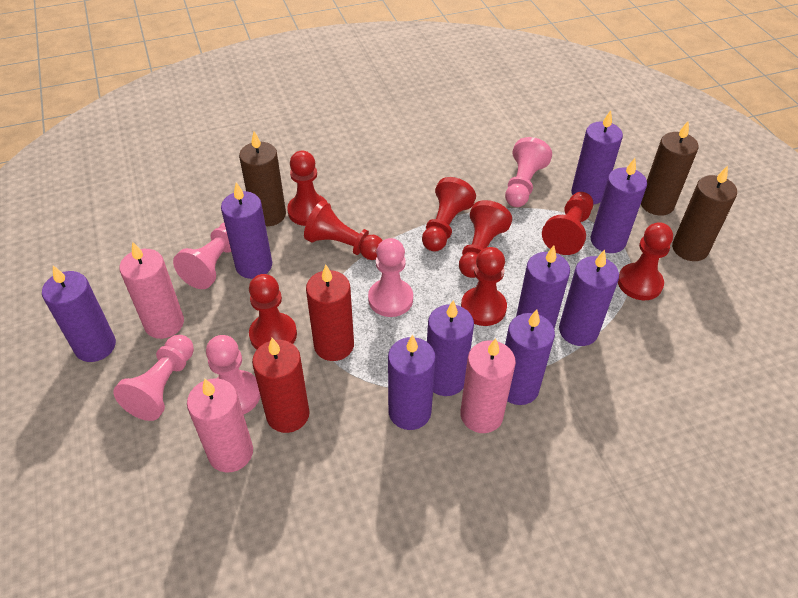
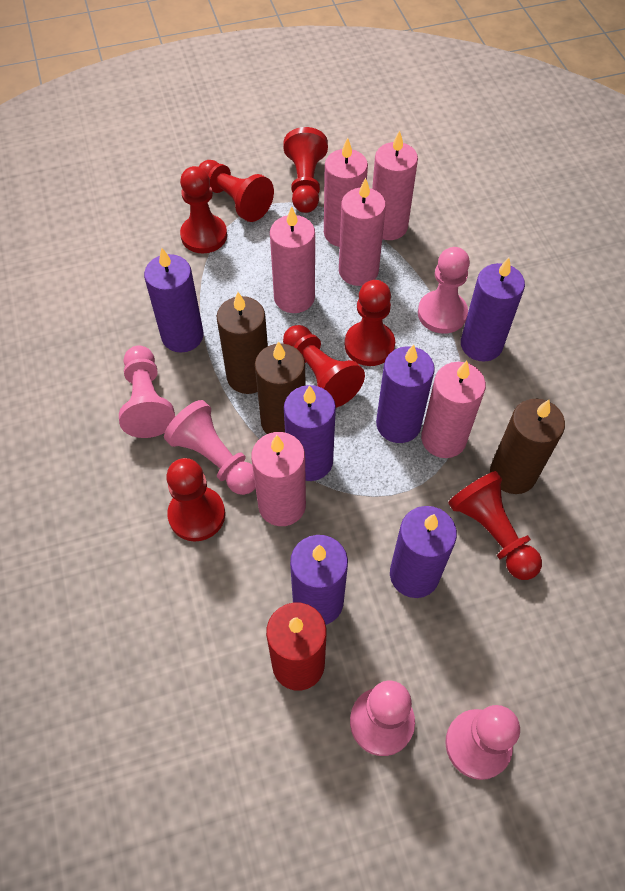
pink candle: [119,241,184,339] [187,378,253,473] [460,338,516,433] = 3 -> [251,432,306,526] [270,206,315,313] [324,137,368,247] [339,177,386,286] [372,130,418,240] [421,361,486,458] = 6
purple candle: [42,265,116,362] [221,182,272,279] [388,335,436,430] [427,300,474,396] [505,310,555,405] [516,246,570,329] [559,250,619,346] [571,110,623,204] [591,158,647,253] = 9 -> [144,248,204,353] [284,385,336,481] [290,535,348,625] [376,344,435,443] [390,506,457,598] [461,257,525,361] = 6
red candle: [252,338,310,433] [306,265,354,361] = 2 -> [266,602,327,691] = 1
red pawn: [249,274,297,350] [287,151,327,226] [304,201,383,260] [422,177,476,252] [459,200,512,278] [461,247,507,326] [542,192,593,255] [618,222,673,300] = 8 -> [166,458,225,542] [180,166,227,253] [199,160,274,222] [283,325,365,408] [284,127,328,213] [345,280,395,366] [448,471,542,580] = 7

